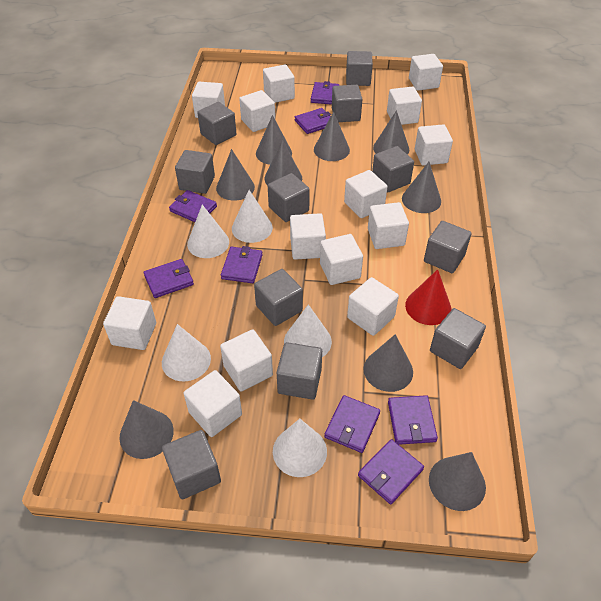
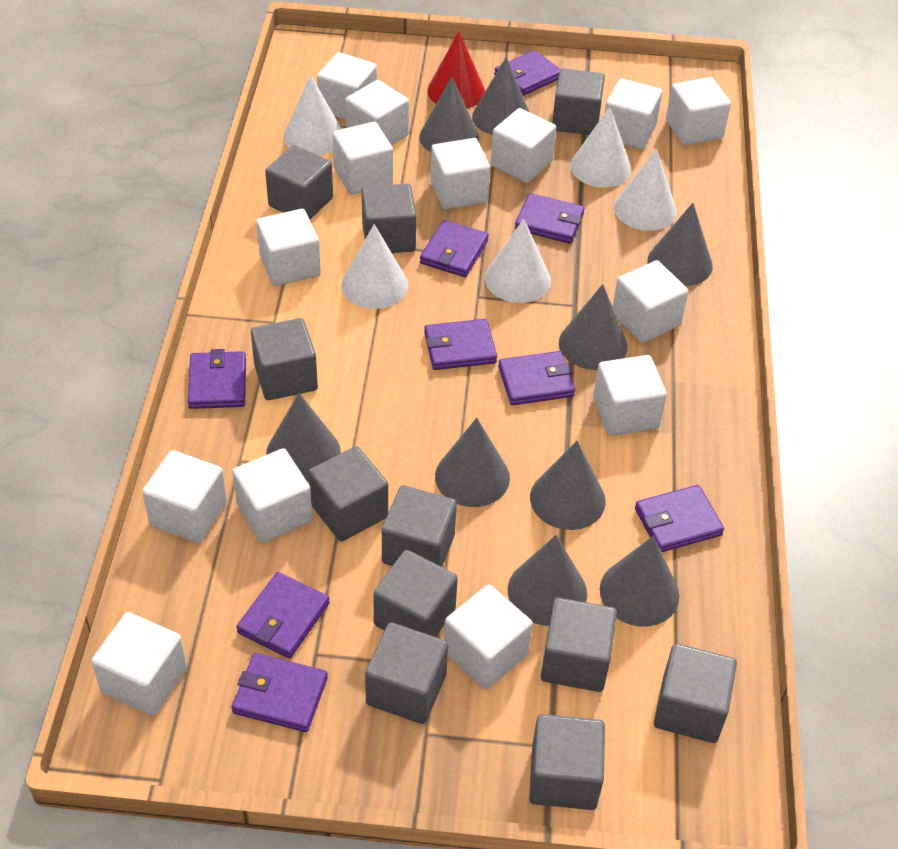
purple wallet: [144,259,194,298] [169,190,217,222] [221,246,263,283] [295,108,331,134] [311,81,340,105] [324,395,380,453] [358,439,424,504] [388,395,438,445] = 8 -> [188,349,246,409] [232,653,328,732] [236,572,330,658] [420,220,489,277] [424,319,497,370] [494,50,561,96] [498,351,575,405] [515,193,585,244] [635,485,724,552] = 9

